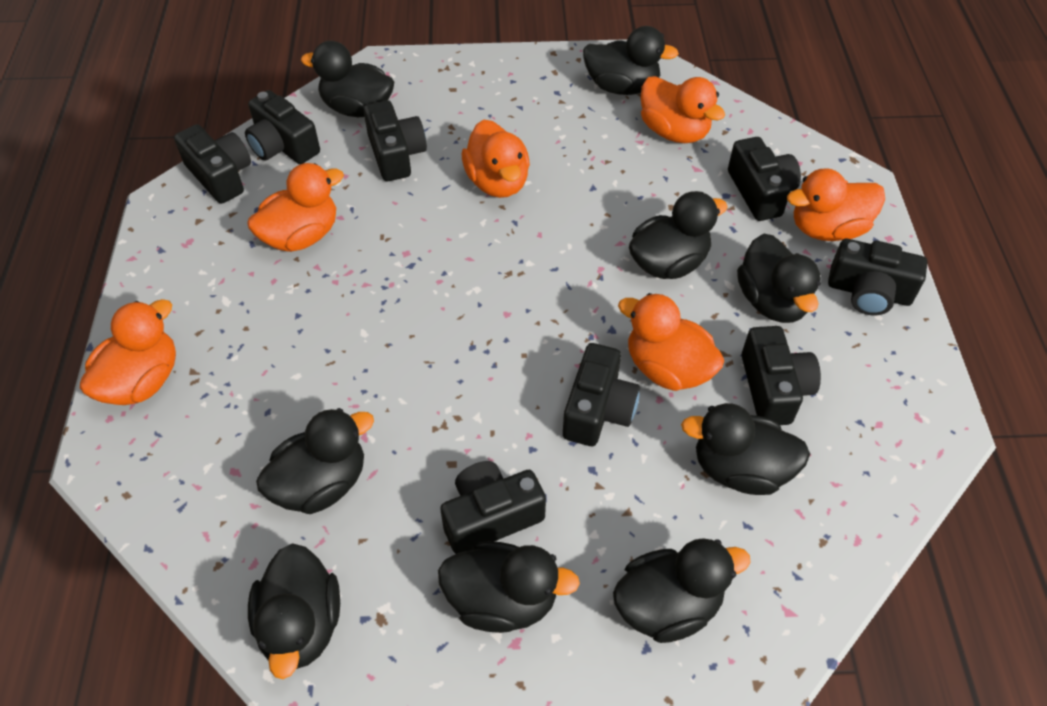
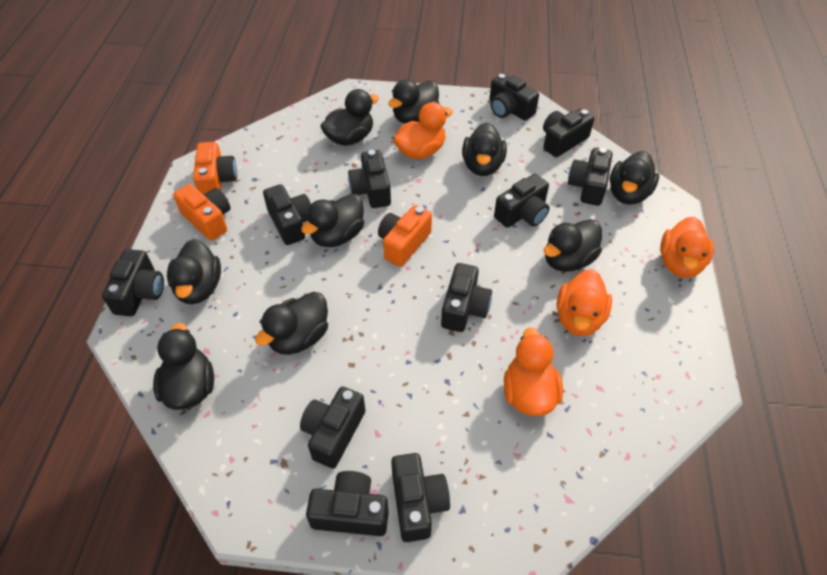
black camera: [174,124,251,204] [245,90,320,164] [363,100,427,181] [440,461,546,554] [563,343,640,446] [728,137,801,221] [742,326,821,425] [828,239,927,315] = 8 -> [102,249,164,316] [263,184,311,245] [300,387,366,468] [306,471,389,536] [348,150,391,208] [391,453,450,542] [441,263,492,332] [490,73,539,121] [494,174,550,228] [543,108,594,157] [568,148,613,206] = 11
orange camera: none = 0 -> [173,184,231,241] [193,142,237,195] [378,205,432,267] = 3
orange duck: [80,299,176,405] [247,163,344,252] [462,119,530,198] [618,293,724,391] [641,76,725,143] [787,168,885,241] = 6 -> [393,102,453,159] [504,327,563,416] [557,269,612,336] [660,217,714,278] = 4

